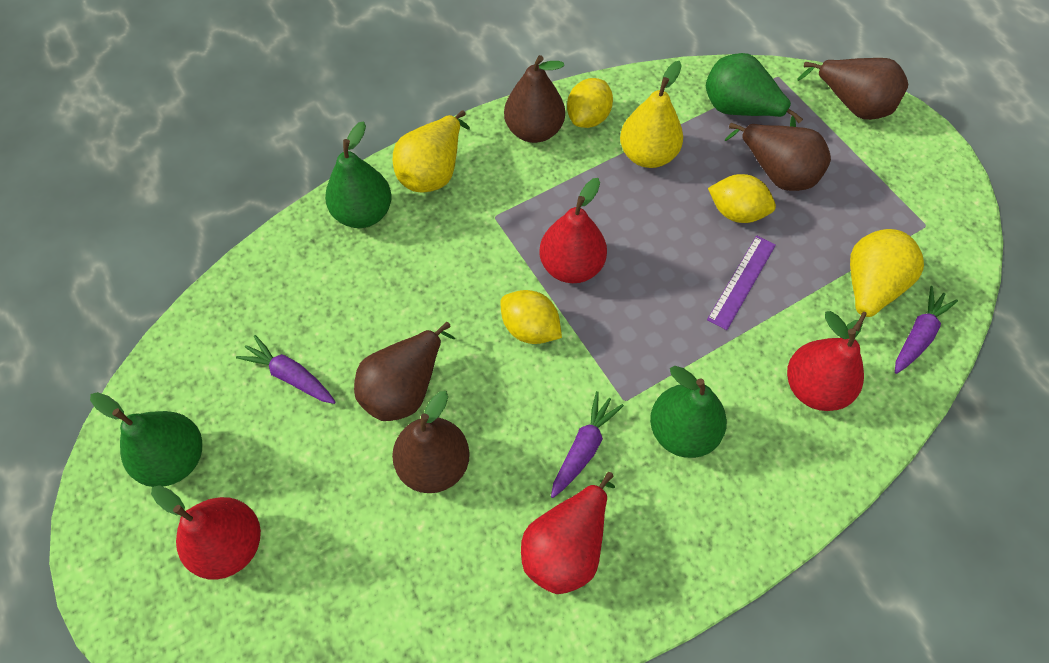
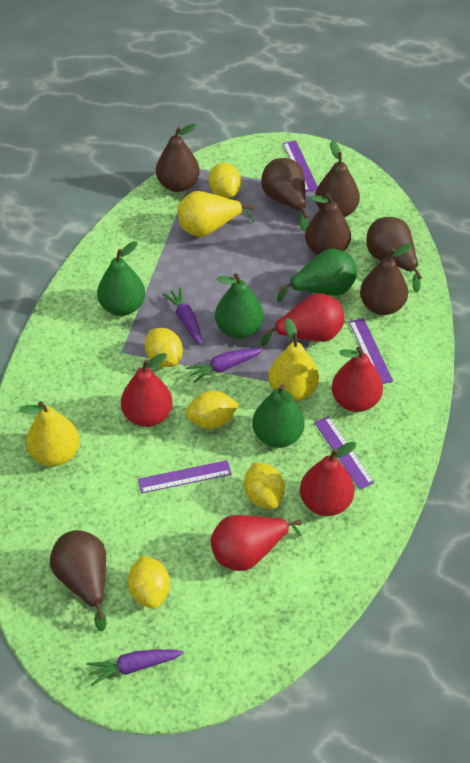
brown pear: [354,322,456,421] [392,391,470,493] [504,55,565,143] [724,123,831,191] [797,58,908,120] = 5 -> [50,530,107,631] [156,124,200,192] [261,158,308,231] [305,193,351,255] [315,141,360,217] [360,243,412,315] [366,217,422,292] = 7
purple ruler: [707,236,776,330] = 1 -> [138,460,232,493] [283,140,318,192] [314,416,375,490] [349,318,393,384] = 4
red pear: [151,485,261,580] [521,472,615,594] [540,178,607,283] [787,311,864,411] = 4 -> [121,353,173,427] [210,515,302,571] [261,293,344,346] [300,442,356,516] [332,347,383,412] = 5
yellow lemon: [500,290,562,344] [567,78,613,128] [708,174,776,223] = 3 -> [128,555,170,609] [145,328,183,367] [186,391,239,429] [209,163,241,198] [244,463,285,509] = 5

